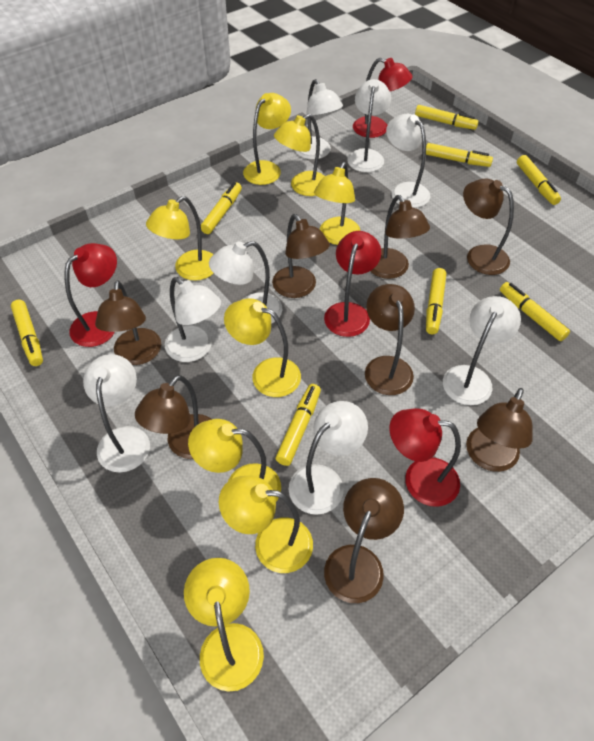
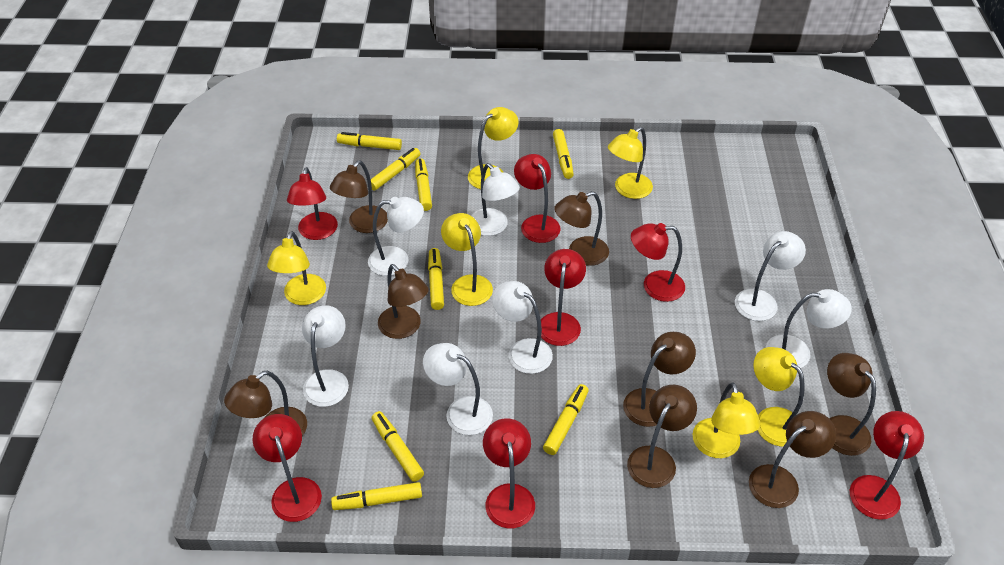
red lamp: [65,243,117,347] [324,231,381,337] [353,58,412,138] [389,408,461,507] = 4 -> [252,414,322,522] [287,167,338,240] [483,418,535,528] [514,154,561,243] [541,249,586,346] [631,223,685,302] [850,411,924,520] = 7
white lamp: [83,354,150,472] [165,277,221,362] [209,241,282,324] [289,401,368,515] [295,79,343,160] [347,79,391,172] [386,114,430,208] [443,296,521,405] = 8 -> [302,305,349,407] [368,197,424,276] [423,343,493,435] [471,163,520,236] [492,281,553,374] [735,231,806,321] [766,289,852,368] = 7
yellow lamp: [146,196,214,281] [184,558,264,692] [188,419,281,502] [219,476,313,573] [224,298,301,397] [243,93,291,185] [274,114,325,196] [314,162,360,245] = 8 -> [267,231,326,305] [441,213,493,306] [468,107,518,189] [608,127,653,199] [693,382,760,458] [753,347,805,447] = 6

